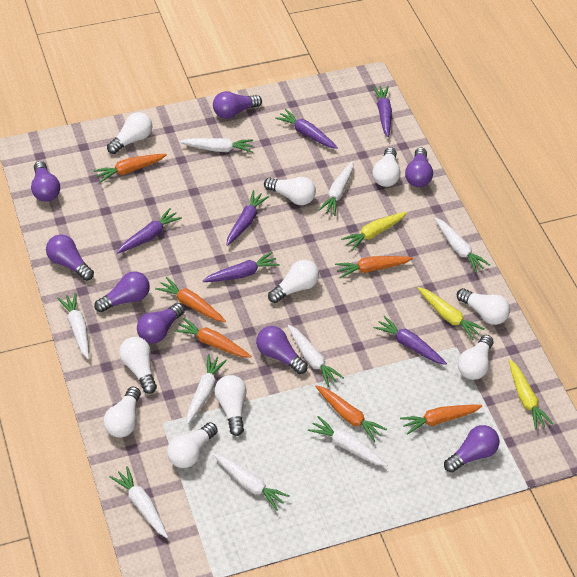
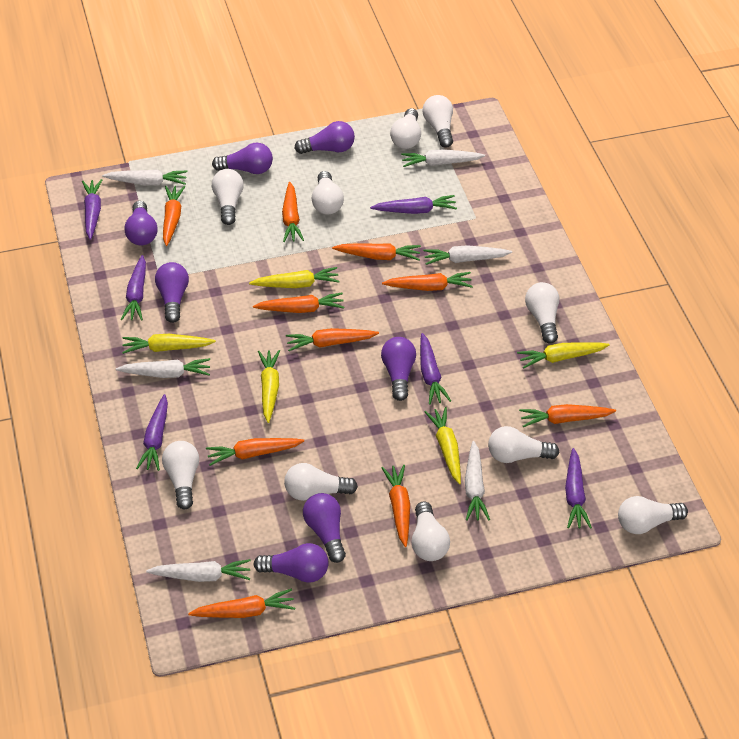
orange carrot: [94,154,167,183] [155,277,226,322] [174,317,251,358] [315,385,387,442] [335,256,413,278] [400,405,482,435] = 6 -> [163,186,185,246] [188,588,295,618] [206,438,304,466] [253,293,344,313] [282,182,304,242] [286,328,379,351] [332,243,421,260] [381,465,410,547] [382,272,473,291] [519,404,616,427] = 10
purple light bulb: [31,161,60,202] [46,234,94,281] [94,271,150,313] [137,303,185,344] [213,91,262,119] [256,326,308,374] [405,148,433,187] [444,425,499,473] = 8 -> [124,201,157,245] [155,262,189,323] [212,143,273,174] [254,543,329,583] [294,121,355,154] [303,493,346,563] [381,337,416,401] = 7
white carrot: [57,293,89,359] [110,466,168,538] [179,138,253,153] [187,354,227,424] [213,454,289,511] [288,325,344,387] [308,416,387,466] [318,161,353,216] [435,218,490,273] = 9 -> [102,170,187,186] [116,358,210,378] [146,559,251,582] [401,149,485,167] [423,245,512,265] [465,441,490,521] = 6
yellow carrot: [341,212,407,251] [418,287,485,340] [509,359,553,429] = 3 -> [122,334,216,354] [249,267,340,288] [258,350,280,423] [424,407,461,484] [517,342,610,368] = 5

